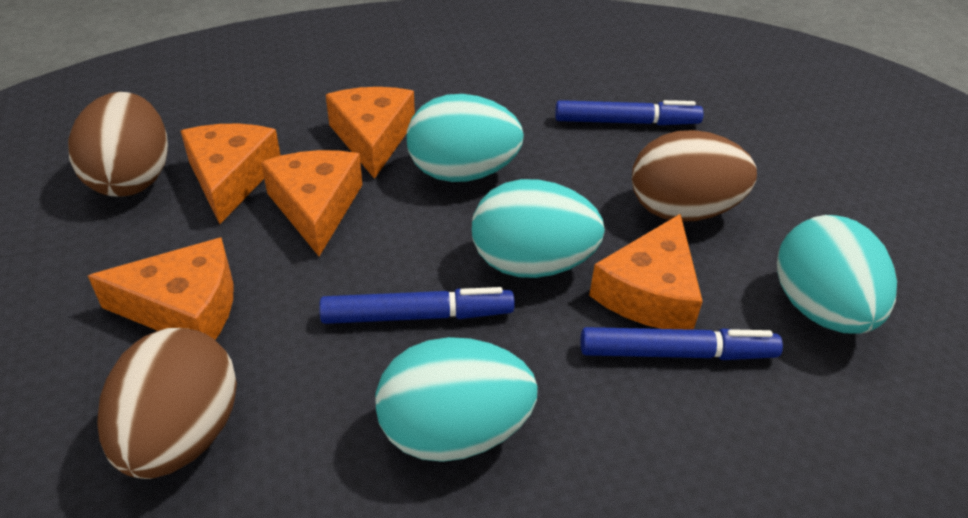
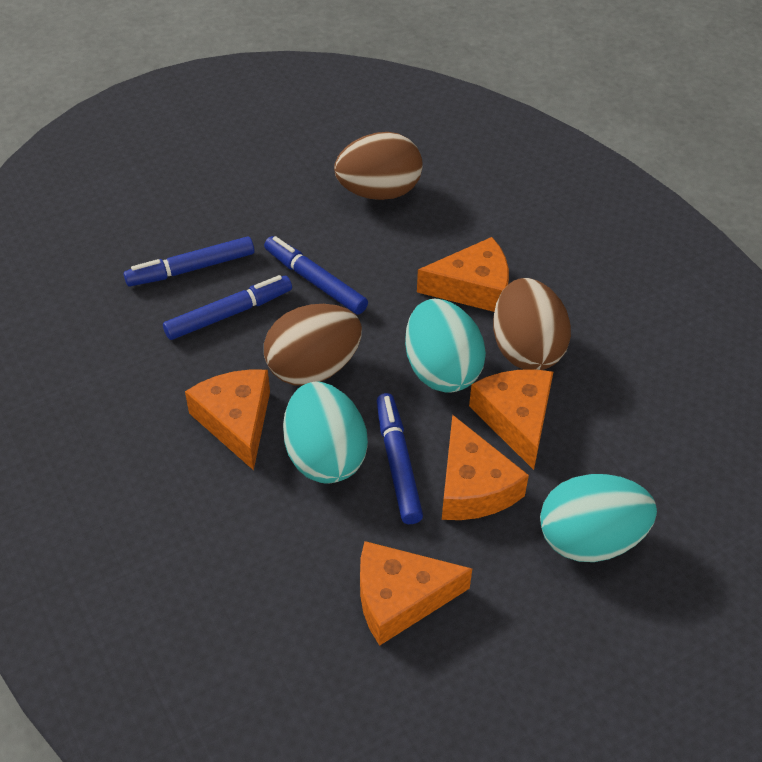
blue marker: [319,287,515,324] [555,100,704,125] [581,327,783,360] = 3 -> [124,236,254,287] [163,275,292,340] [264,236,368,314] [377,393,423,524] = 4
turquoise egg: [376,337,538,462] [407,94,524,182] [472,179,605,278] [777,215,897,334] = 4 -> [283,382,368,484] [405,299,486,393] [540,474,657,562] = 3

